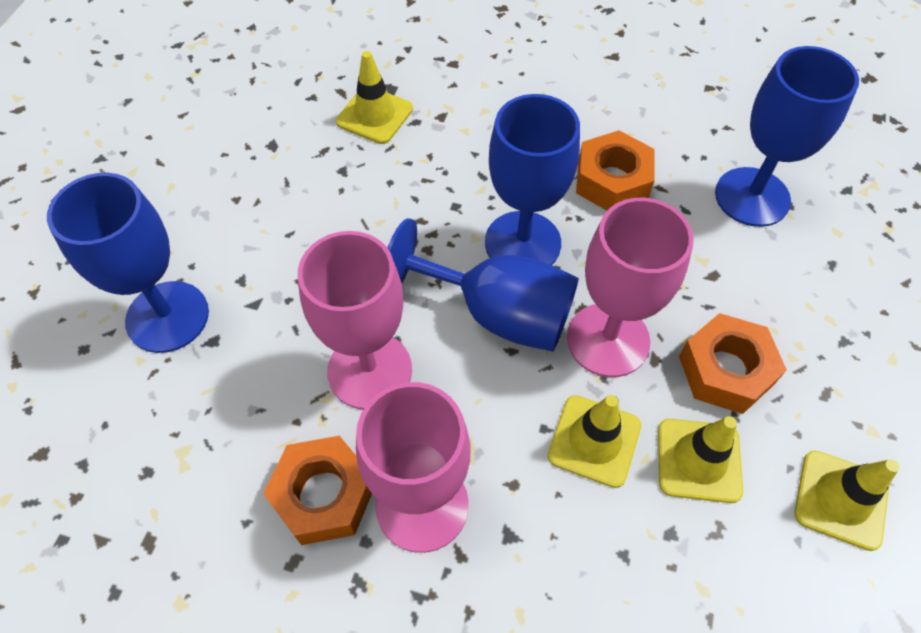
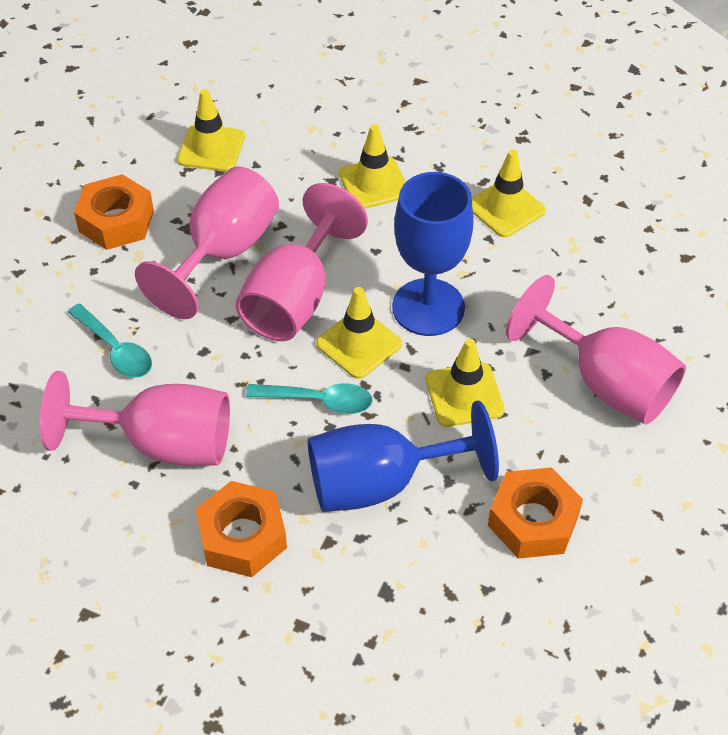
blue goblet: [47,173,209,353] [387,218,579,352] [485,94,580,265] [715,46,859,227] = 4 -> [308,401,499,512] [392,172,474,336] = 2
pink goblet: [298,231,412,409] [356,382,470,553] [567,198,694,377] = 3 -> [40,371,230,466] [135,167,279,319] [235,183,368,341] [506,275,686,425] = 4
turquoise spoon: none = 0 -> [68,304,152,378] [246,383,373,414] = 2
yellow traffic cone: [336,51,413,144] [548,395,641,488] [658,416,743,503] [794,450,899,551] = 4 -> [177,89,245,172] [316,287,402,379] [339,124,406,209] [426,339,505,427] [472,150,546,237] = 5

